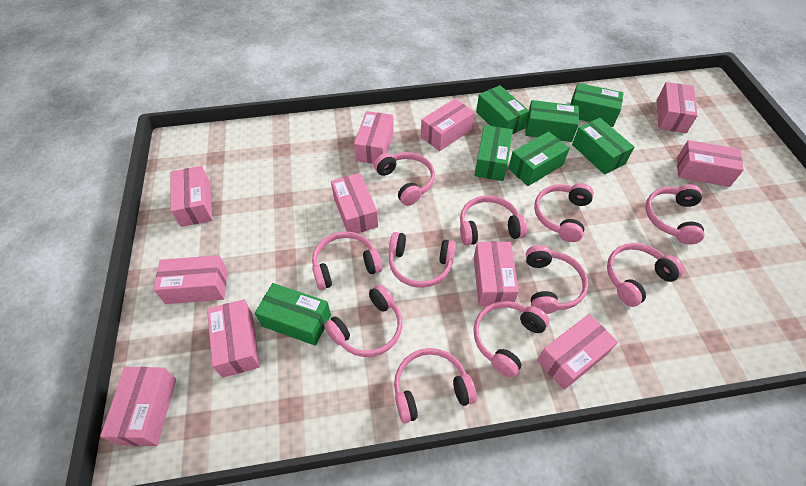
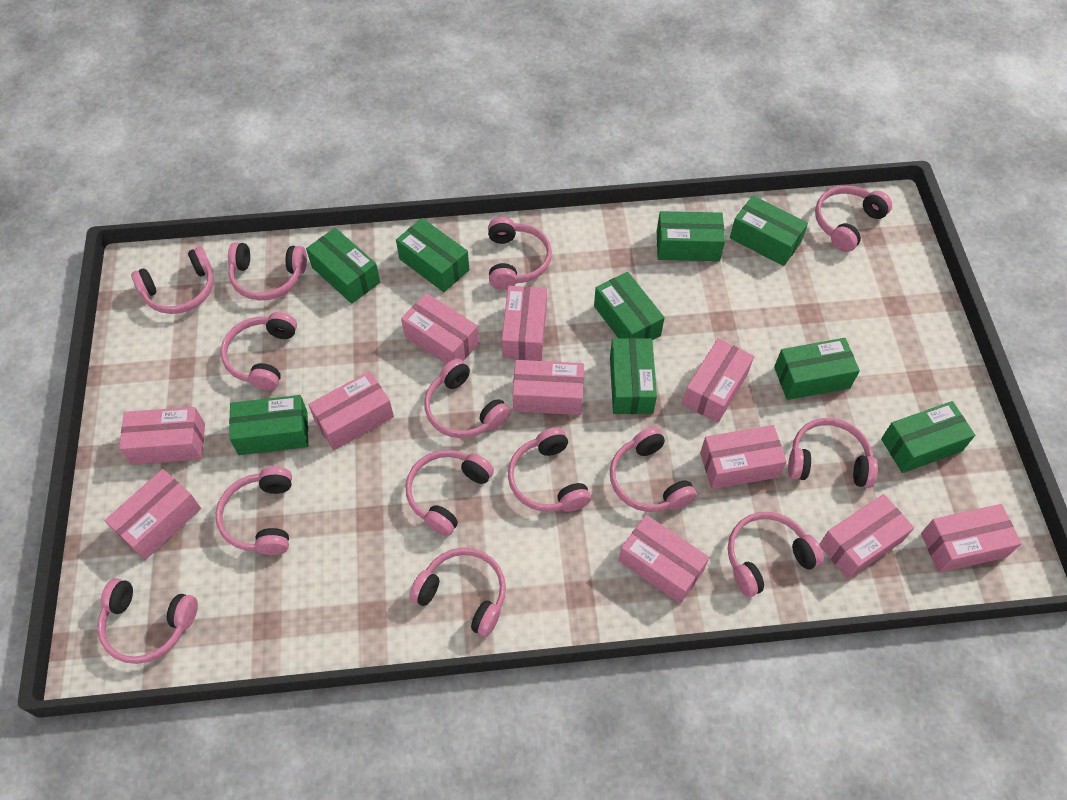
green box: [255,283,331,346] [474,125,513,181] [476,85,529,134] [508,131,570,186] [525,100,579,142] [570,83,624,127] [572,118,634,175] = 7 -> [229,395,308,455] [306,228,380,304] [396,218,469,292] [594,272,665,340] [610,338,657,414] [657,211,725,261] [730,195,808,266] [774,338,860,400] [881,401,975,473] = 9
pink headphones: [312,231,382,290] [324,284,402,357] [374,152,435,206] [389,232,456,288] [394,348,477,423] [460,195,527,246] [473,301,549,378] [526,245,588,314] [534,183,594,242] [607,243,684,307] [645,184,704,244] = 11 -> [97,578,198,664] [131,247,214,314] [216,467,292,555] [221,312,297,390] [228,242,307,300] [406,450,494,536] [409,548,506,637] [424,359,511,438] [488,217,552,290] [508,427,591,512] [610,427,697,512] [728,512,824,597] [788,418,878,488] [815,185,892,252] = 14

